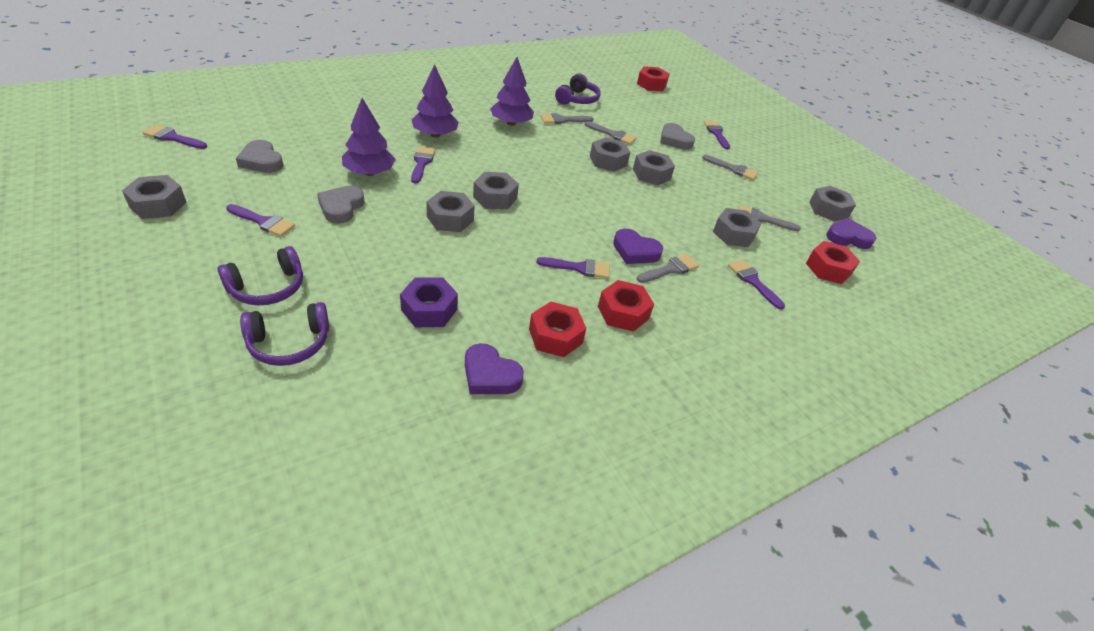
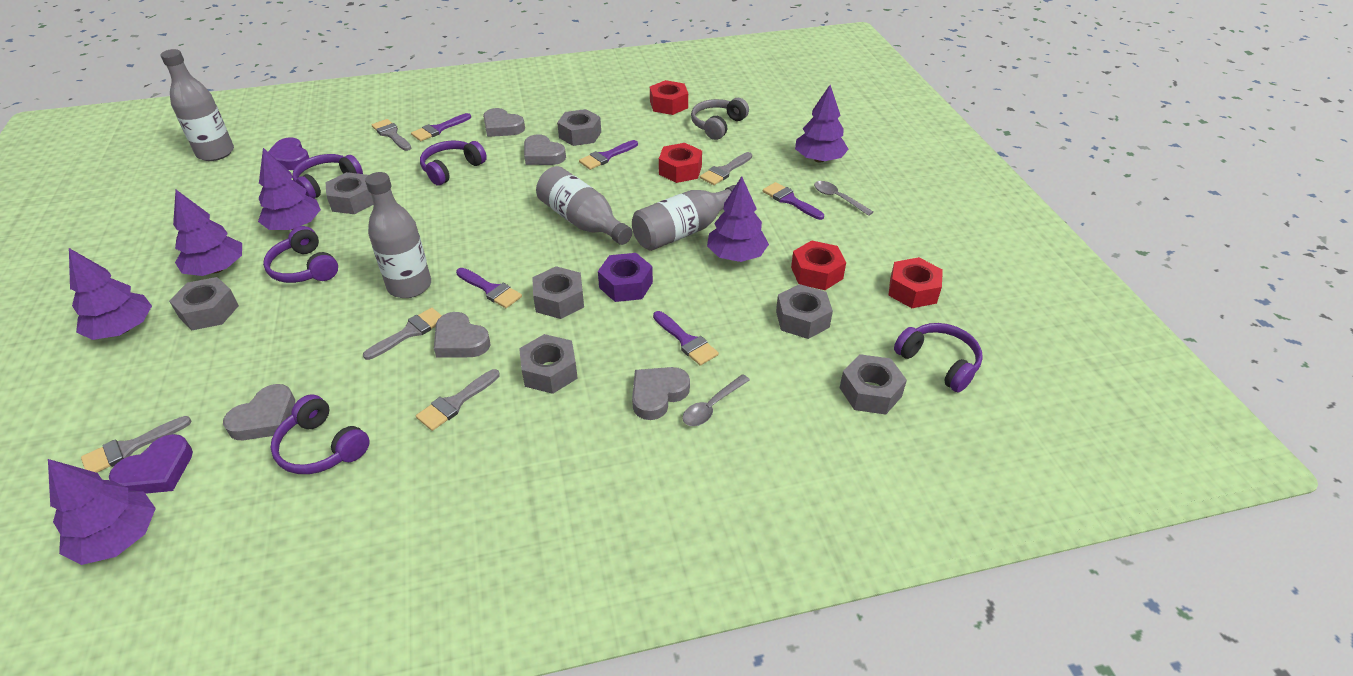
grey bottle: none = 0 -> [161,49,234,161] [365,172,431,298] [536,166,632,245] [632,185,736,251] = 4
grey headphones: none = 0 -> [691,98,749,140] = 1
grey heart: [236,140,284,173] [317,186,365,224] [660,123,695,150] = 3 -> [223,384,295,440] [434,312,490,358] [483,108,525,137] [524,134,566,165] [632,367,690,420] = 5
grey spoon: none = 0 -> [682,374,750,426] [814,181,873,216] = 2
purple brush: [142,125,207,149] [226,204,295,237] [411,147,435,184] [536,257,610,279] [704,121,730,150] [728,259,785,310] = 6 -> [411,113,471,141] [456,268,522,308] [579,140,638,170] [653,311,719,366] [763,182,824,220] = 5
purple headphones: [217,246,303,305] [240,302,329,366] [555,73,601,105] = 3 -> [263,226,338,283] [270,394,370,474] [292,154,363,199] [420,141,487,186] [894,323,983,392] = 5
purple heart: [465,343,524,394] [613,229,663,264] [826,218,877,249] = 3 -> [109,434,193,494] [268,138,309,170] = 2
purple tree: [342,98,396,176] [412,64,459,138] [490,57,534,126] = 3 -> [48,459,156,565] [69,248,152,340] [173,190,242,276] [258,148,321,230] [707,176,769,262] [795,85,848,163] = 6

